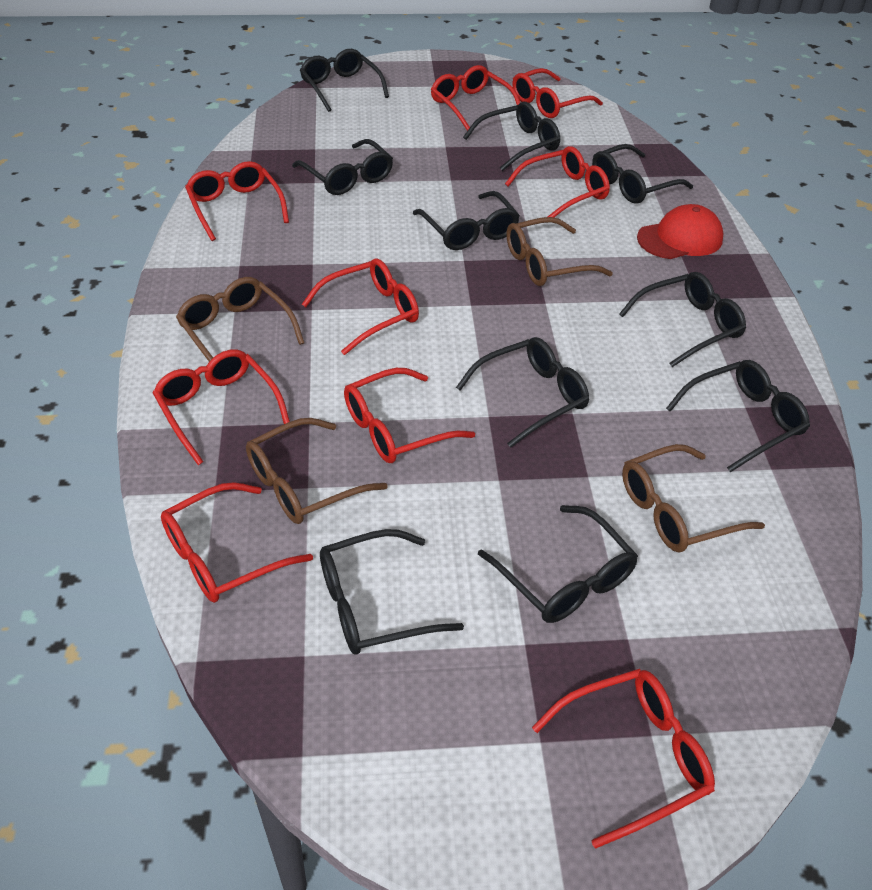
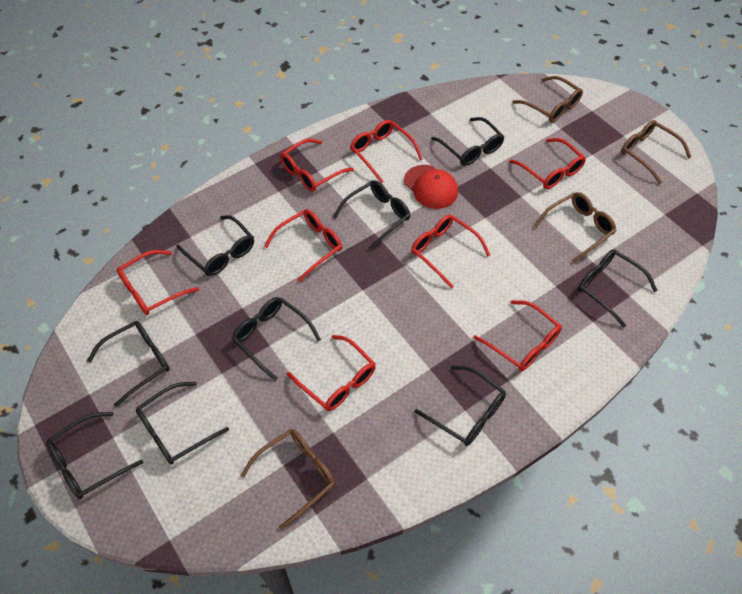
black glasses: [292,139,393,195] [300,49,389,112] [320,529,464,655] [413,191,520,250] [456,337,589,448] [463,102,560,171] [478,505,638,623] [592,144,693,204] [619,272,746,367] [666,360,810,472] = 10 -> [46,412,143,499] [87,321,170,407] [136,382,229,465] [176,215,254,276] [232,297,321,381] [334,180,411,250] [414,366,506,446] [431,117,504,166] [578,249,658,327] = 9
red glasses: [153,349,290,465] [161,482,313,603] [185,161,289,241] [302,258,419,355] [344,368,475,463] [431,65,520,131] [505,146,610,218] [512,68,603,118] [532,669,715,849] = 9 -> [117,250,199,315] [264,209,342,282] [280,138,354,192] [287,335,376,411] [350,120,422,183] [411,215,490,289] [473,300,562,371] [509,138,586,189] = 8

